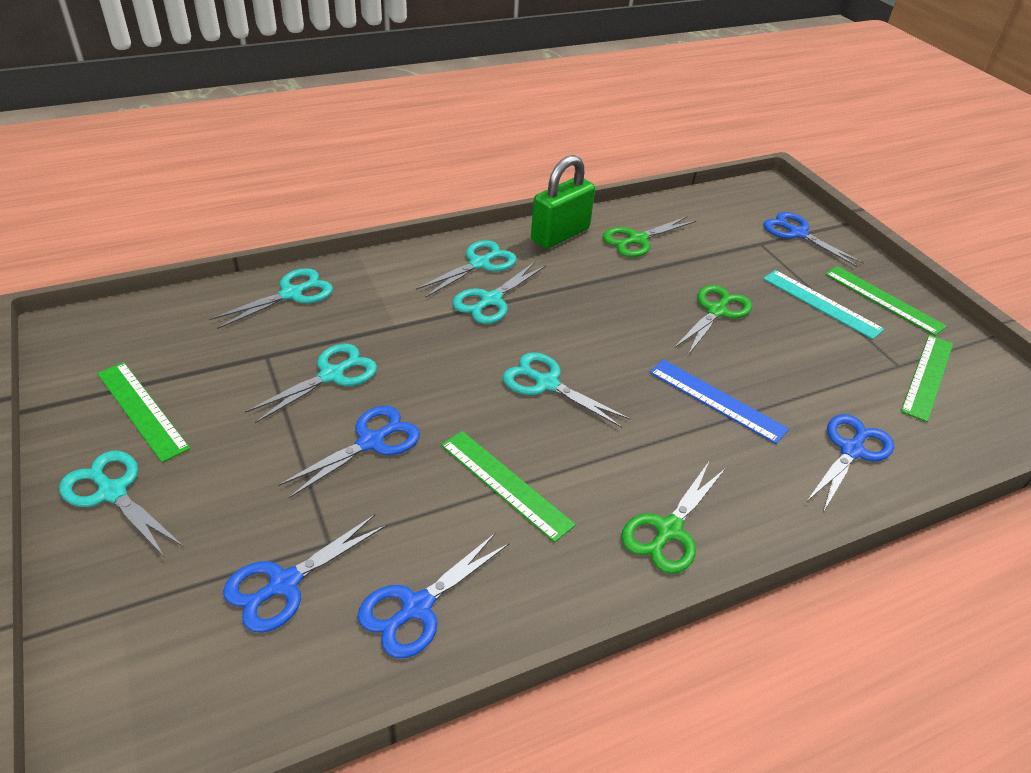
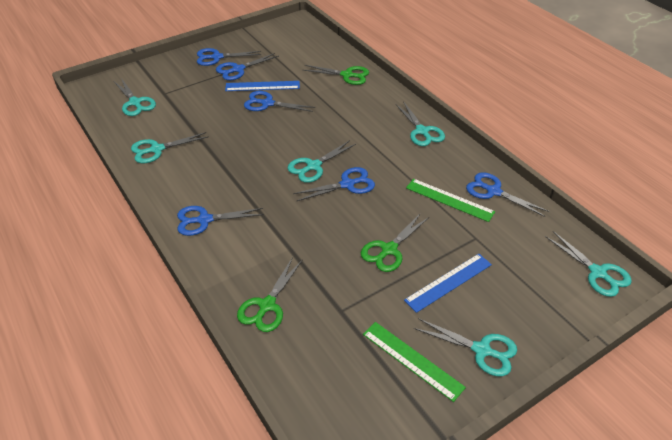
blue ruler: [649,360,789,444] = 1 -> [225,81,300,91] [404,254,492,313] = 2
blue scissors: [223,515,387,633] [278,406,420,498] [358,533,510,658] [763,212,864,267] [807,414,894,512] = 5 -> [177,206,264,236] [197,48,261,66] [216,53,279,80] [244,91,315,112] [293,167,375,201] [466,172,549,217] = 6
green padlock: [531,155,595,249] = 1 -> none = 0
green ruler: [97,362,190,463] [441,431,576,542] [825,266,947,336] [901,335,953,422] = 4 -> [363,322,466,402] [406,179,495,222] = 2
turquoise ruler: [763,270,884,340] = 1 -> none = 0

